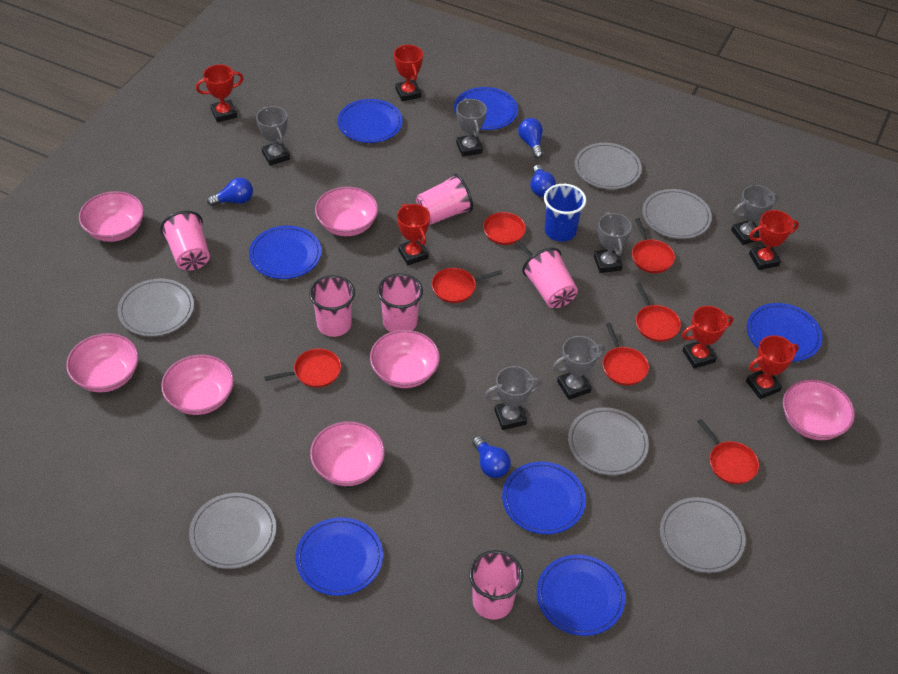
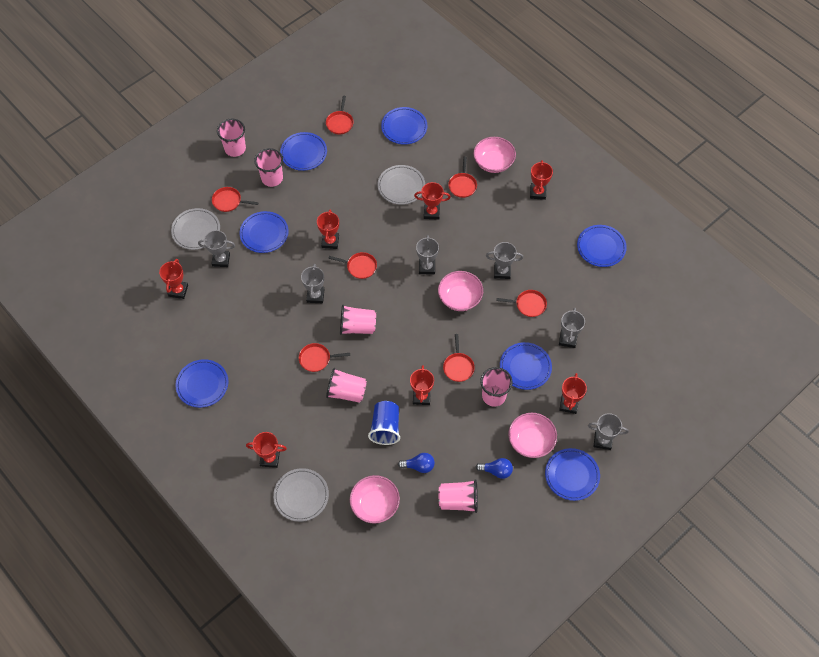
blue light bulb: [207,178,253,206] [472,436,511,478] [518,118,543,158] [530,165,556,197] = 4 -> [398,453,435,473] [476,458,513,479] = 2
grey plate: [117,278,194,337] [189,493,276,569] [568,407,649,475] [575,143,642,189] [642,189,712,239] [660,497,746,573] = 6 -> [171,208,220,250] [273,468,329,522] [378,165,425,205] = 3
pink bowl: [66,333,139,392] [79,191,144,242] [161,354,234,415] [310,421,385,486] [315,187,378,236] [370,330,440,388] [783,379,855,440] = 7 -> [350,475,400,524] [438,271,483,311] [473,137,516,173] [508,413,557,458] = 4
red trophy: [196,64,244,122] [394,45,423,101] [397,204,430,265] [682,306,733,369] [746,335,799,399] [749,210,799,270] = 6 -> [159,259,188,299] [246,432,287,468] [317,209,339,249] [410,365,434,405] [414,182,451,220] [530,160,553,200] [559,373,587,414] = 7

